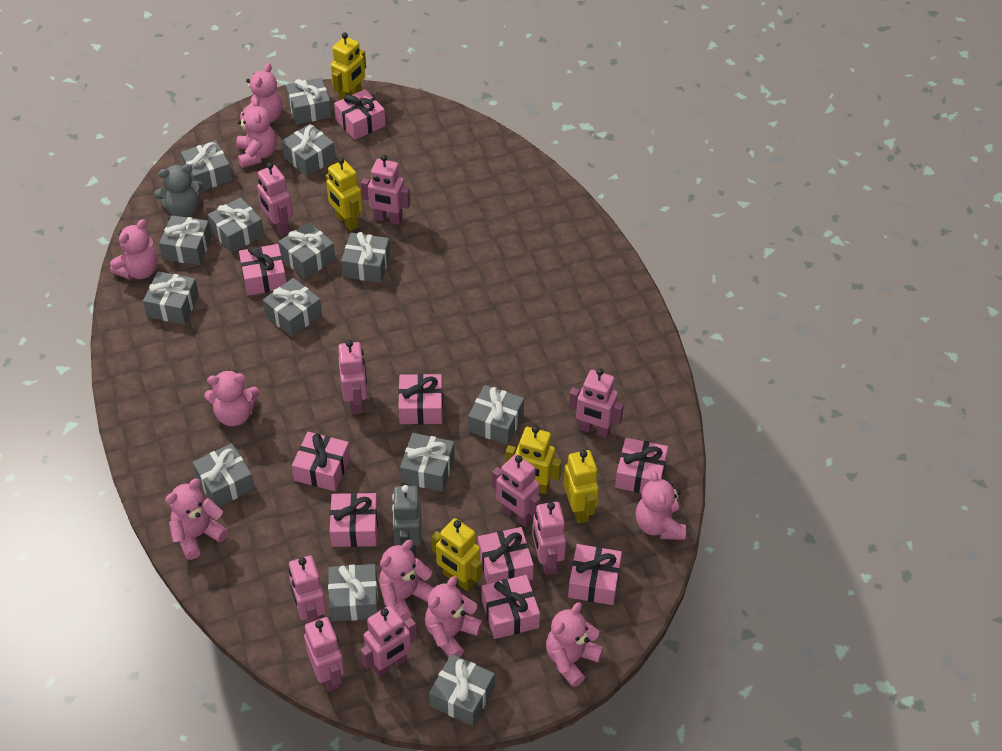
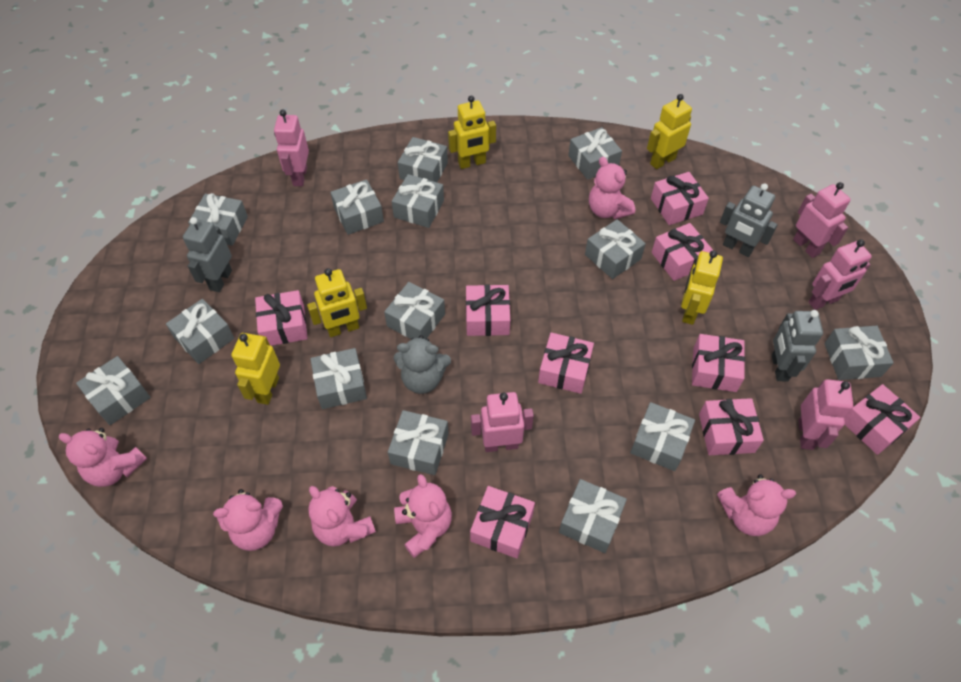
grey robot: [392,485,421,556] = 1 -> [183,217,232,292] [720,183,778,257] [772,310,823,381] = 3
pink robot: [257,163,293,237] [288,555,327,623] [304,617,345,692] [338,340,367,414] [361,155,410,225] [361,605,417,677] [492,454,541,527] [533,502,566,575] [569,368,624,438] = 9 -> [274,110,309,186] [471,392,534,452] [793,182,851,258] [798,379,853,450] [808,239,872,310] = 5
pink teddy bear: [110,219,158,280] [165,479,228,560] [204,369,259,426] [237,98,277,168] [240,63,283,122] [379,540,434,622] [425,576,483,657] [546,602,604,687] [636,471,686,540] = 9 -> [59,428,147,487] [213,489,283,551] [308,486,376,547] [394,474,452,558] [589,157,635,219] [717,474,796,536] = 6

